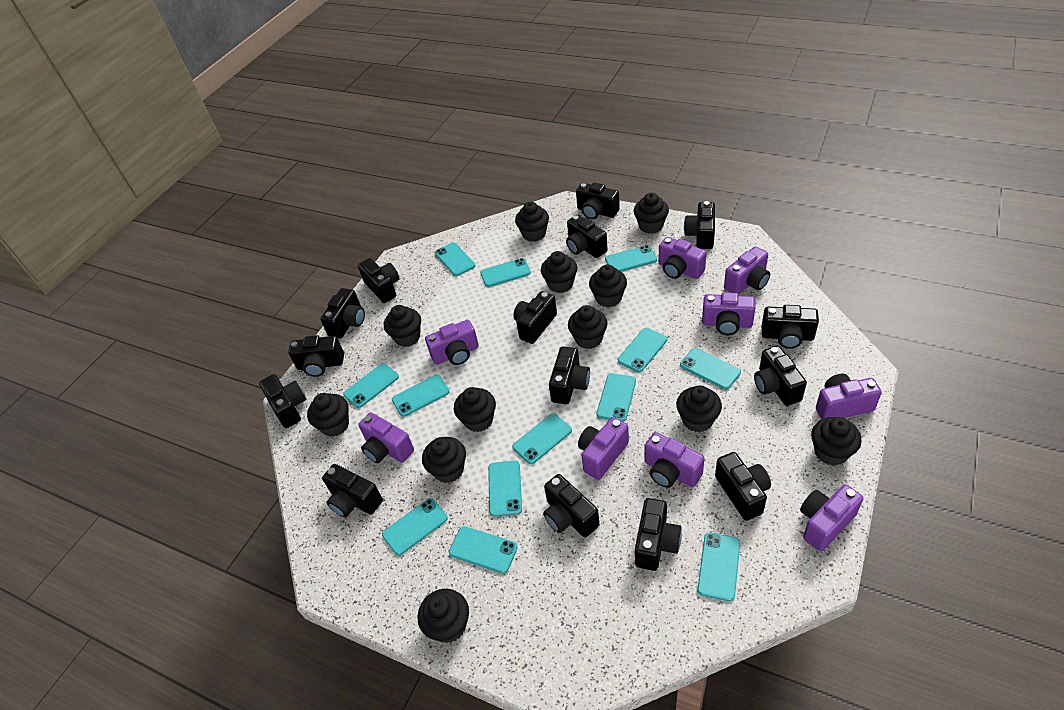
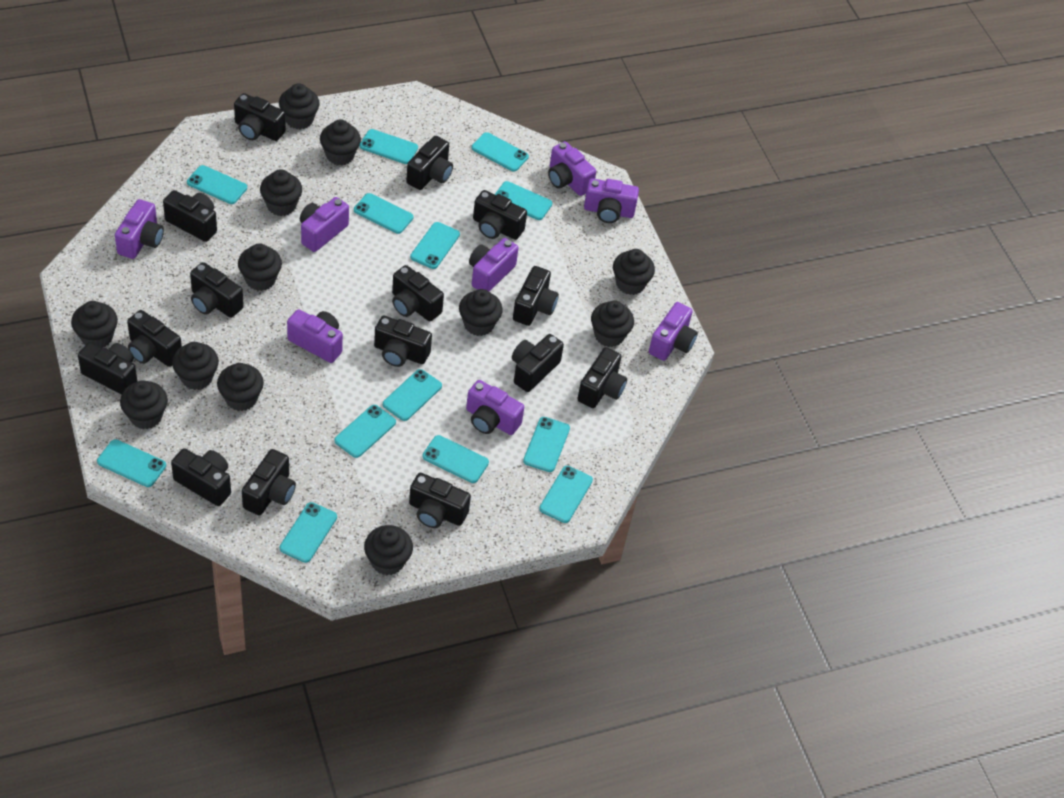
purple camera: [358,412,414,463] [425,320,479,365] [578,417,629,480] [645,432,705,488] [659,237,706,279] [702,292,755,335] [724,246,770,295] [800,485,863,551] [816,374,882,419] = 9 -> [115,199,164,259] [287,309,343,363] [300,197,349,252] [466,380,524,435] [469,238,518,292] [548,141,596,196] [584,178,639,223] [649,302,698,361] = 8

